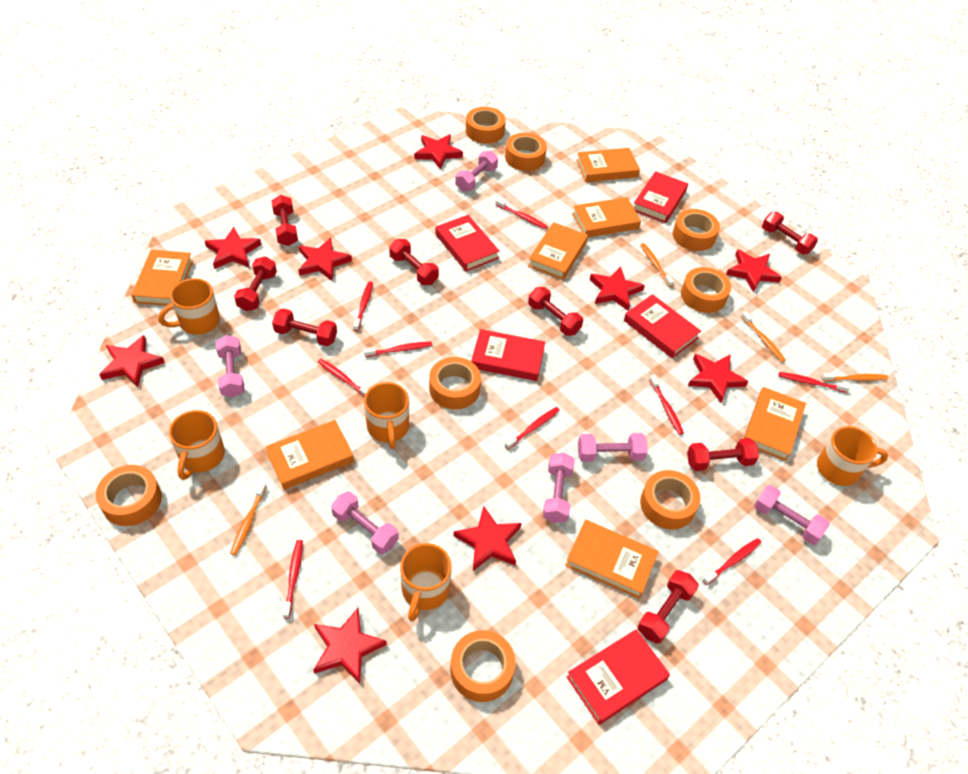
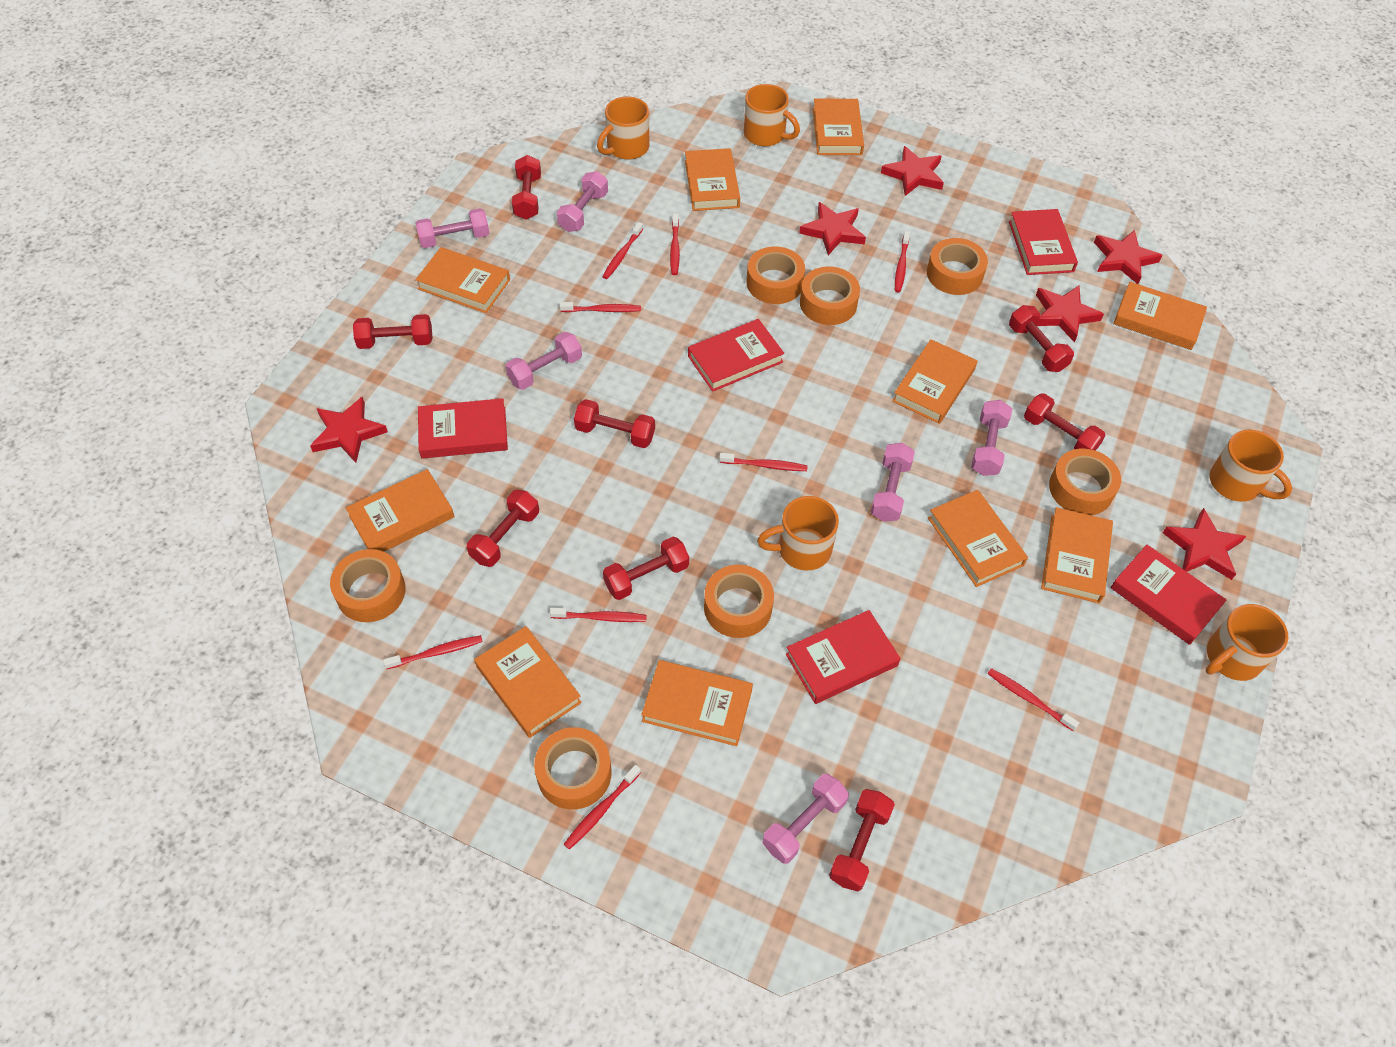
orange book: [131,250,193,306] [266,420,354,490] [528,222,588,280] [565,520,659,599] [572,197,641,237] [576,148,640,182] [744,387,806,461] = 7 -> [346,469,455,552] [415,247,510,313] [475,626,582,738] [641,660,753,746] [685,148,740,211] [813,98,864,155] [892,339,977,424] [928,490,1028,587] [1041,507,1113,603] [1113,282,1207,350] = 10
orange tape: [96,465,162,526] [429,357,481,410] [450,630,516,702] [466,107,506,144] [505,133,547,171] [640,470,701,530] [673,209,720,251] [681,267,731,313] = 8 -> [330,549,406,622] [534,727,612,810] [704,565,774,638] [746,247,805,304] [800,266,860,325] [927,238,988,295] [1049,449,1121,515] = 7
orange toothbrush: [230,482,267,556] [641,243,674,287] [741,311,786,362] [821,373,888,382] = 4 -> none = 0
red star: [99,335,165,388] [205,227,261,269] [299,237,352,281] [313,608,387,684] [414,134,463,169] [453,506,521,571] [590,266,645,311] [688,354,749,403] [726,249,782,292] = 9 -> [310,397,388,463] [799,202,866,255] [881,146,944,196] [1036,286,1104,343] [1094,230,1162,284] [1163,508,1246,580] = 6

